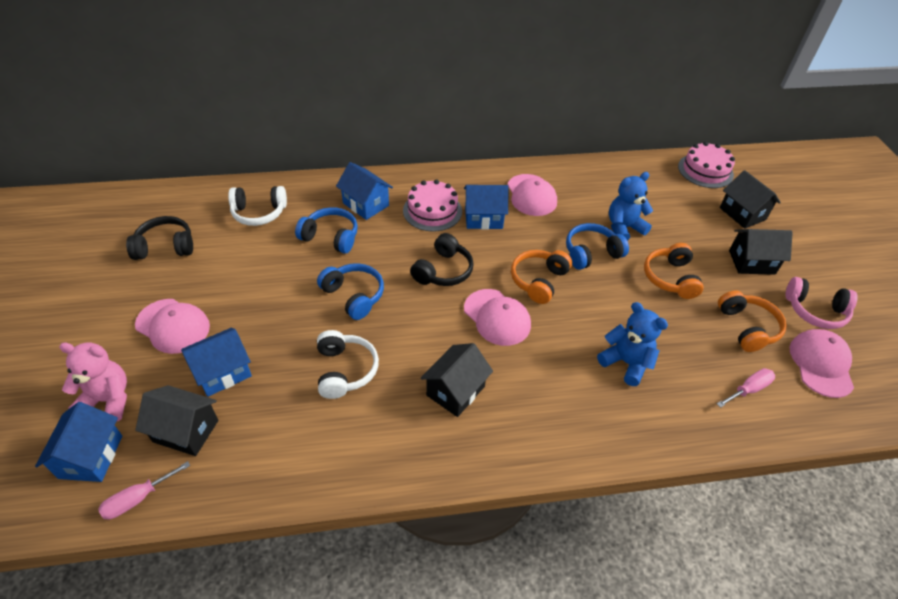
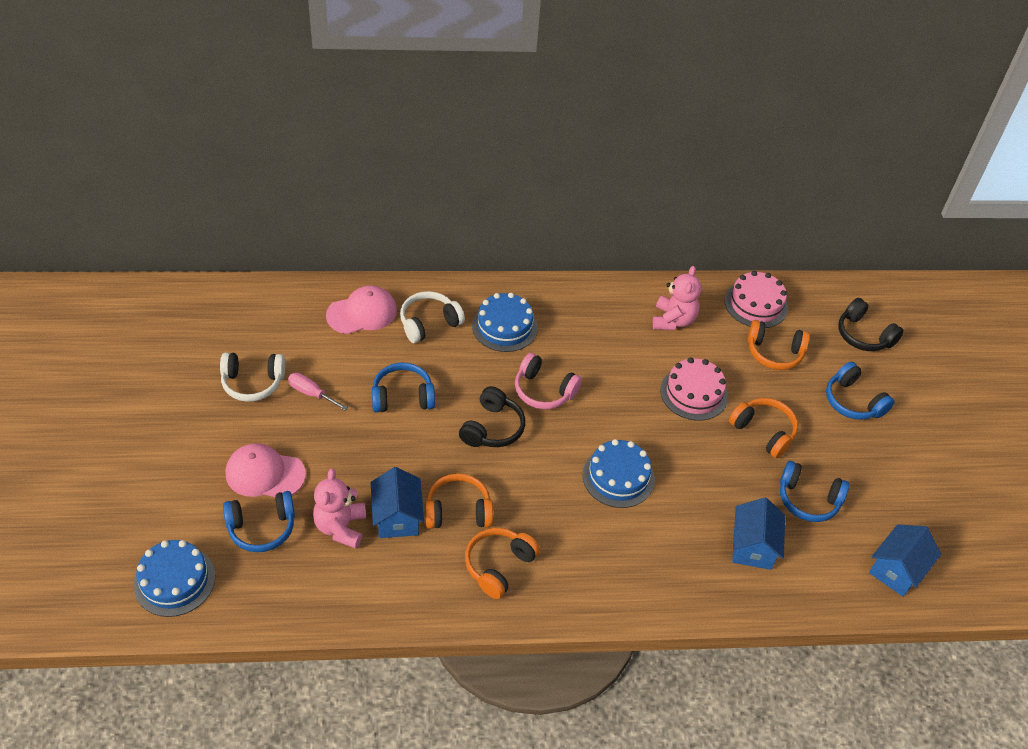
black house: [135,385,218,456] [421,343,493,417] [719,170,781,229] [729,229,793,275] = 4 -> none = 0
blue cake: none = 0 -> [133,540,215,617] [472,293,538,352] [583,439,655,508] = 3
blue headphones: [295,207,358,254] [317,263,384,320] [566,223,629,270] = 3 -> [223,491,295,552] [371,363,435,412] [780,461,850,522] [826,362,895,420] = 4
blue house: [35,402,122,482] [181,328,252,397] [336,162,393,220] [464,185,508,229] = 4 -> [371,467,424,538] [732,498,785,570] [869,524,941,597] = 3
blue teddy bear: [597,302,668,386] [609,172,653,241] = 2 -> none = 0
orange headphones: [511,250,572,304] [644,243,704,299] [718,290,787,352] = 3 -> [425,473,493,529] [465,528,540,599] [729,398,798,458] [748,320,810,370] = 4
pink cap: [135,299,210,354] [464,289,531,346] [507,174,557,216] [790,329,854,398] = 4 -> [226,443,306,497] [326,285,397,334] = 2
pink screwdriver: [98,461,190,520] [717,368,775,408] = 2 -> [288,373,348,410] = 1
pink teddy bear: [59,342,127,421] = 1 -> [313,468,366,549] [653,266,702,330] = 2

